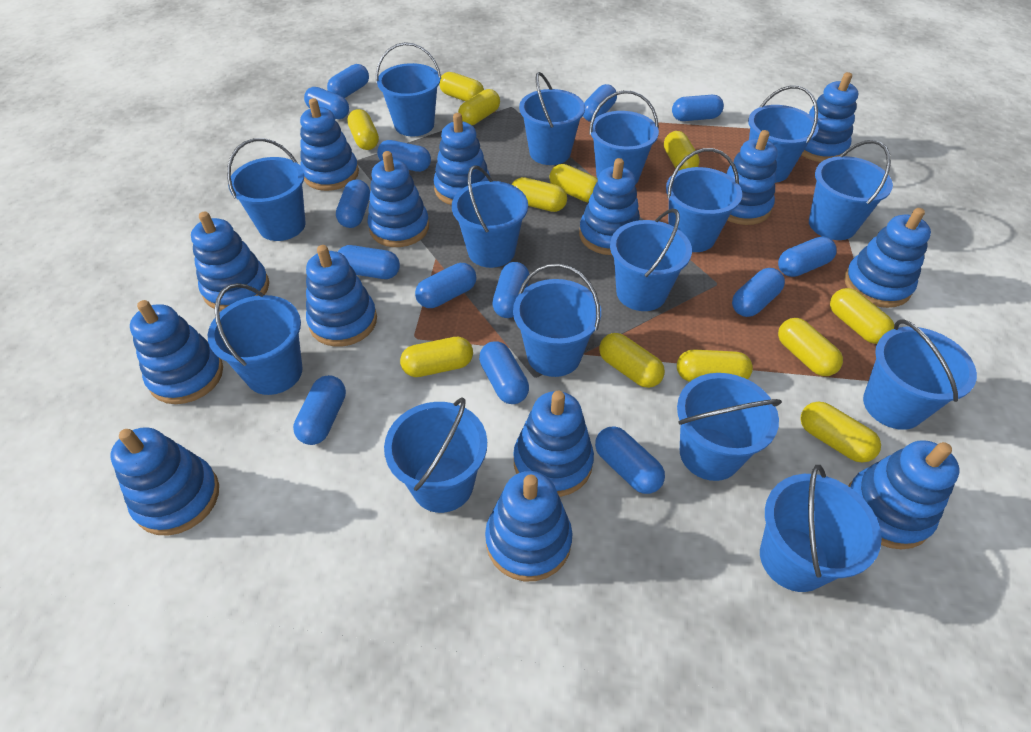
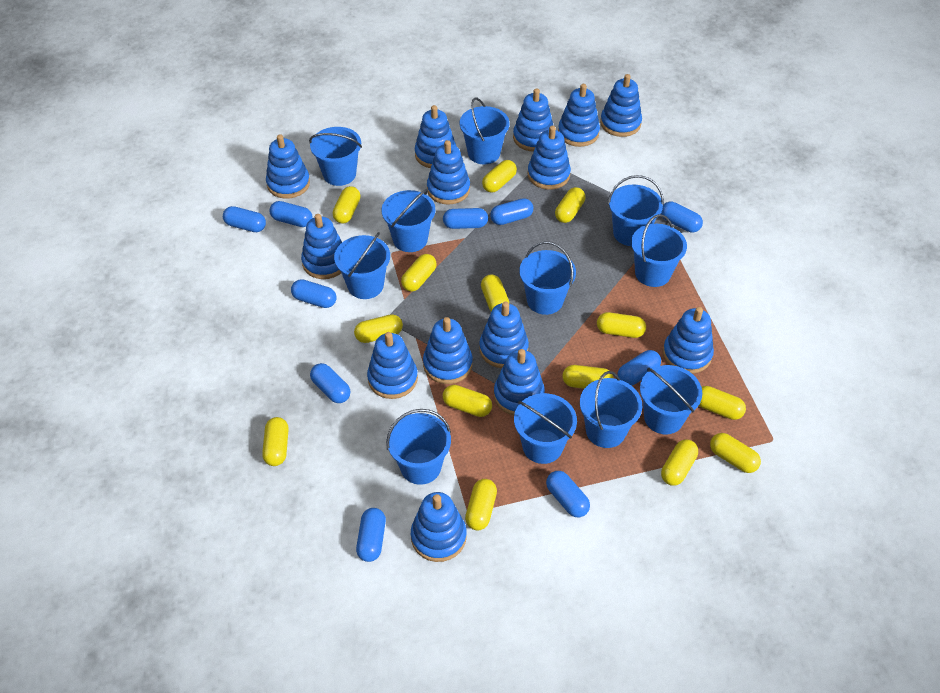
blue bucket: [208,283,302,395] [227,138,305,241] [376,42,441,136] [384,397,487,513] [452,165,528,268] [513,263,601,377] [519,72,585,165] [589,90,659,185] [610,208,692,311] [666,148,742,252] [677,373,782,481] [748,85,819,183] [760,465,882,592] [809,140,893,240] [863,320,977,430] = 15 -> [309,127,362,186] [334,232,390,299] [381,189,435,252] [386,409,451,485] [459,97,510,165] [514,393,577,464] [519,241,576,315] [580,371,642,448] [608,175,664,246] [631,214,687,287] [640,365,702,434] = 11
blue capsule: [293,375,346,445] [304,87,349,119] [327,64,369,98] [336,179,370,228] [338,245,400,279] [377,140,431,172] [415,263,477,308] [479,341,529,404] [492,262,529,318] [583,84,617,122] [595,426,665,494] [672,95,724,121] [732,268,785,317] [778,236,837,277] = 14 -> [223,206,266,232] [270,201,313,227] [291,279,336,308] [310,363,350,403] [356,508,386,562] [443,208,488,229] [490,198,533,225] [546,471,590,517] [618,350,661,386] [661,201,703,233] = 10
yellow capsule: [347,109,379,150] [400,337,473,377] [439,72,484,101] [458,89,500,125] [511,177,567,212] [549,164,598,202] [599,333,665,388] [664,131,700,170] [677,349,753,382] [778,318,843,376] [800,402,881,463] [830,288,894,344] = 12 -> [262,417,289,466] [333,186,361,223] [354,314,403,343] [401,254,437,292] [443,385,492,417] [465,479,497,530] [481,275,510,311] [482,160,517,193] [555,187,586,223] [562,365,614,389] [597,312,646,338] [661,439,698,486] [699,386,746,420] [710,433,761,473] = 14

